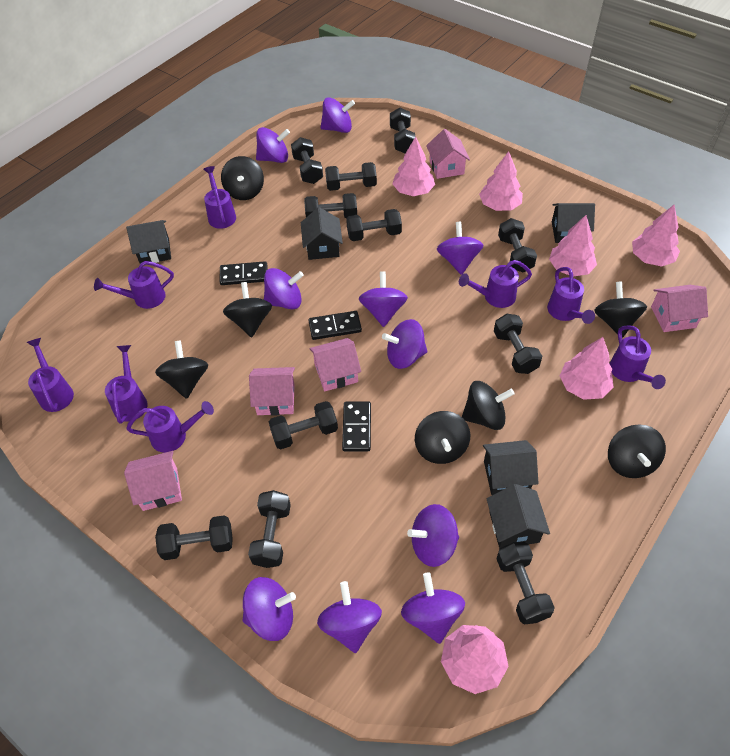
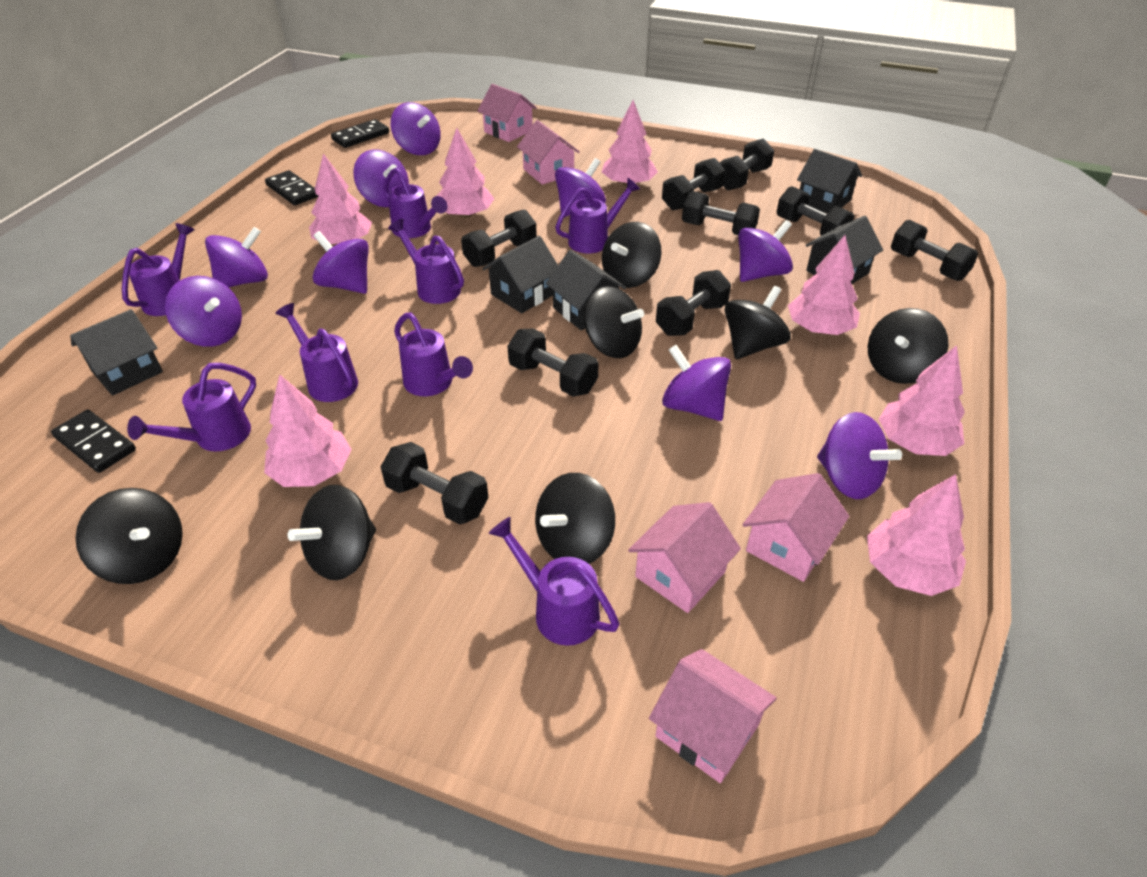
black dumbbell: [155,515,233,560] [248,490,291,568] [269,401,338,449] [291,137,323,184] [304,193,357,218] [325,162,377,191] [346,209,402,241] [390,108,416,153] [494,314,542,374] [497,542,555,624] [498,218,537,272] = 11 -> [380,442,489,525] [461,210,537,267] [507,329,599,397] [656,270,731,336] [662,158,725,210] [682,191,760,235] [719,138,774,191] [777,186,854,236] [891,220,978,281] = 9
pink tree: [392,137,435,196] [441,625,509,694] [479,151,523,211] [549,215,597,276] [560,337,614,400] [632,205,680,267] = 6 -> [264,374,352,487] [309,154,372,244] [437,128,494,218] [602,100,658,187] [788,235,860,335] [867,474,966,596] [879,345,965,456] = 7
purple spinning top: [243,577,296,641] [256,127,290,163] [264,268,304,309] [317,581,382,653] [320,97,355,133] [359,271,408,327] [382,319,427,369] [401,572,465,644] [407,504,459,567] [437,222,483,275] = 10 -> [165,276,242,347] [205,227,268,287] [313,231,369,294] [354,149,409,207] [391,102,441,155] [555,158,606,217] [662,345,731,421] [738,220,793,282] [817,412,902,499] = 9

